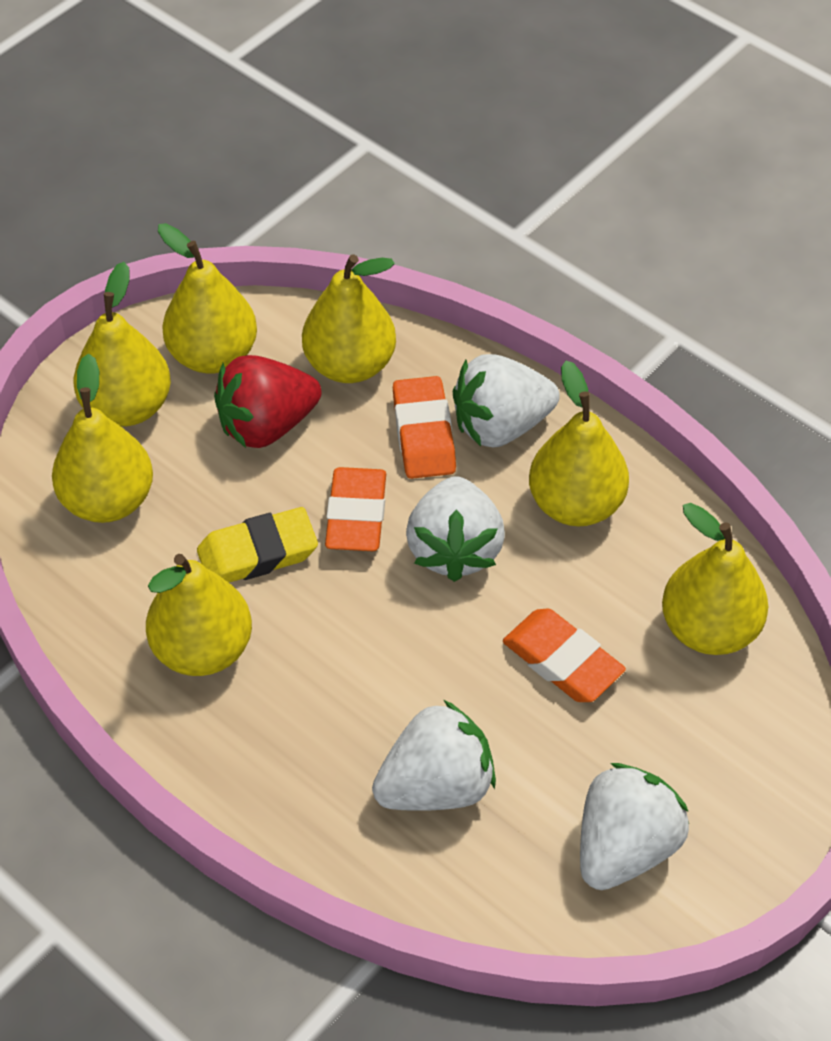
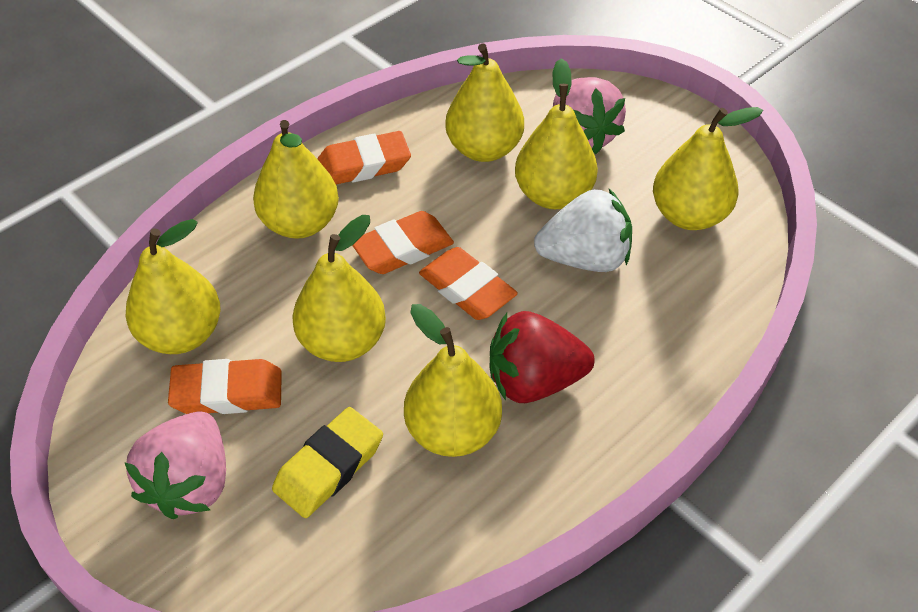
orange eraser: [325,467,386,551] [393,376,456,479] [503,608,626,702] = 3 -> [168,359,282,414] [317,131,411,184] [352,211,454,274] [419,247,518,320] = 4
pink strawberry: none = 0 -> [124,411,226,519] [553,77,626,154] = 2
white strawberry: [372,700,496,811] [406,476,505,582] [453,354,560,447] [580,763,689,890] = 4 -> [534,189,632,272] = 1

